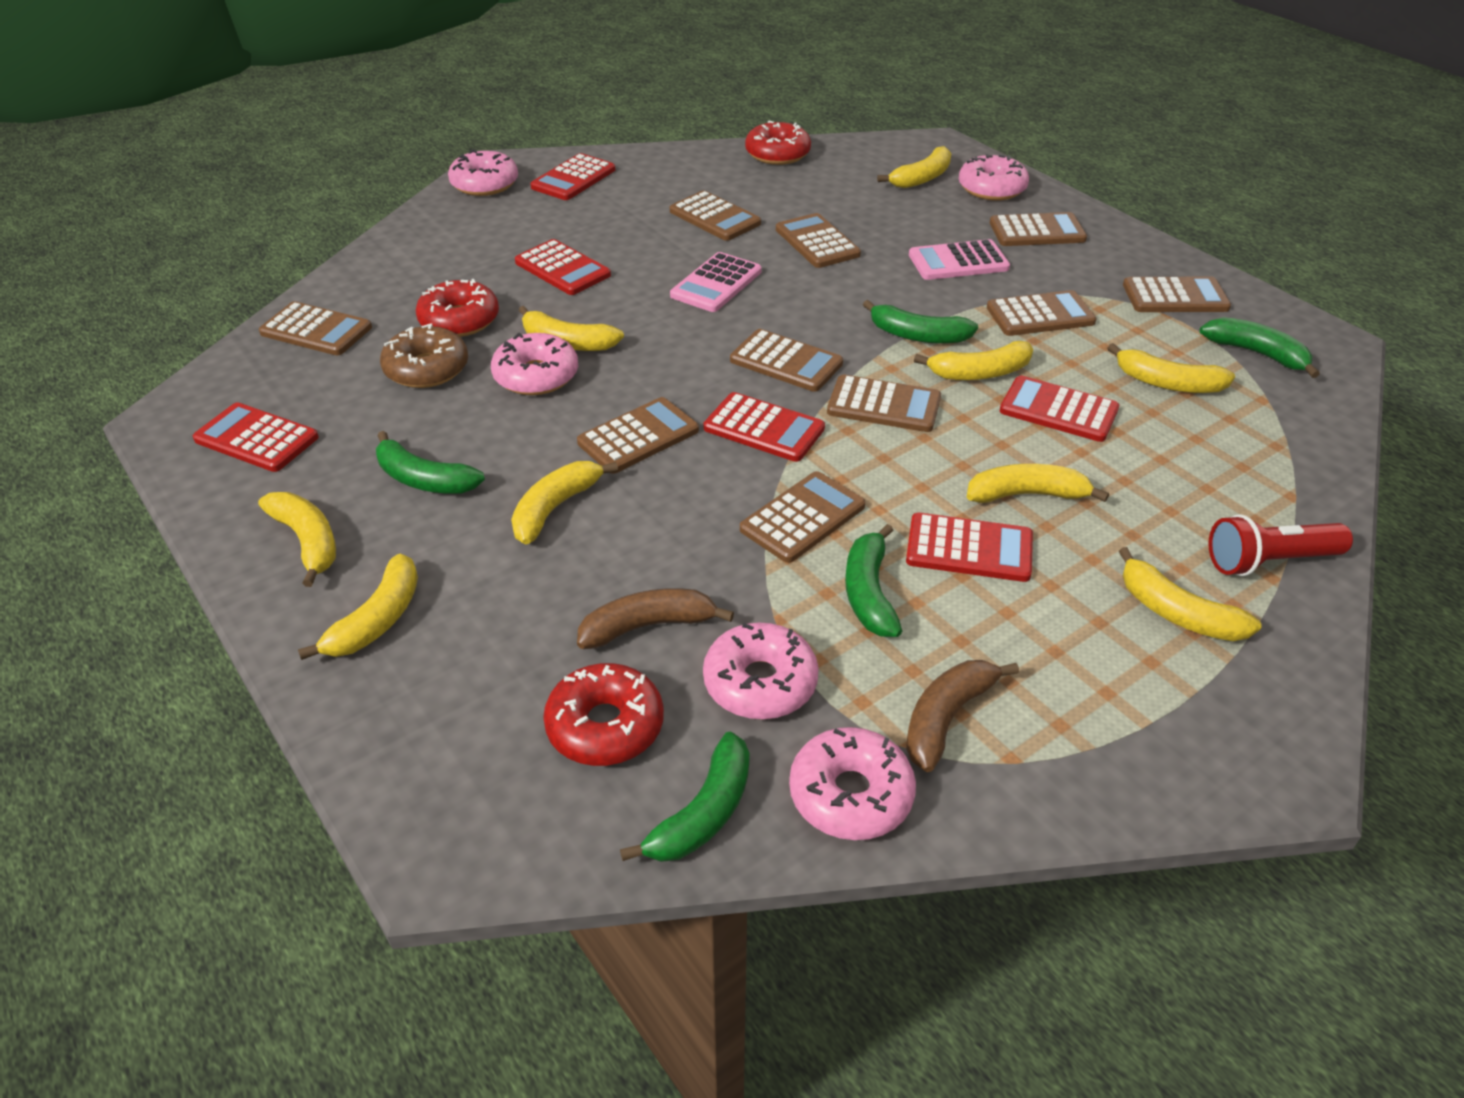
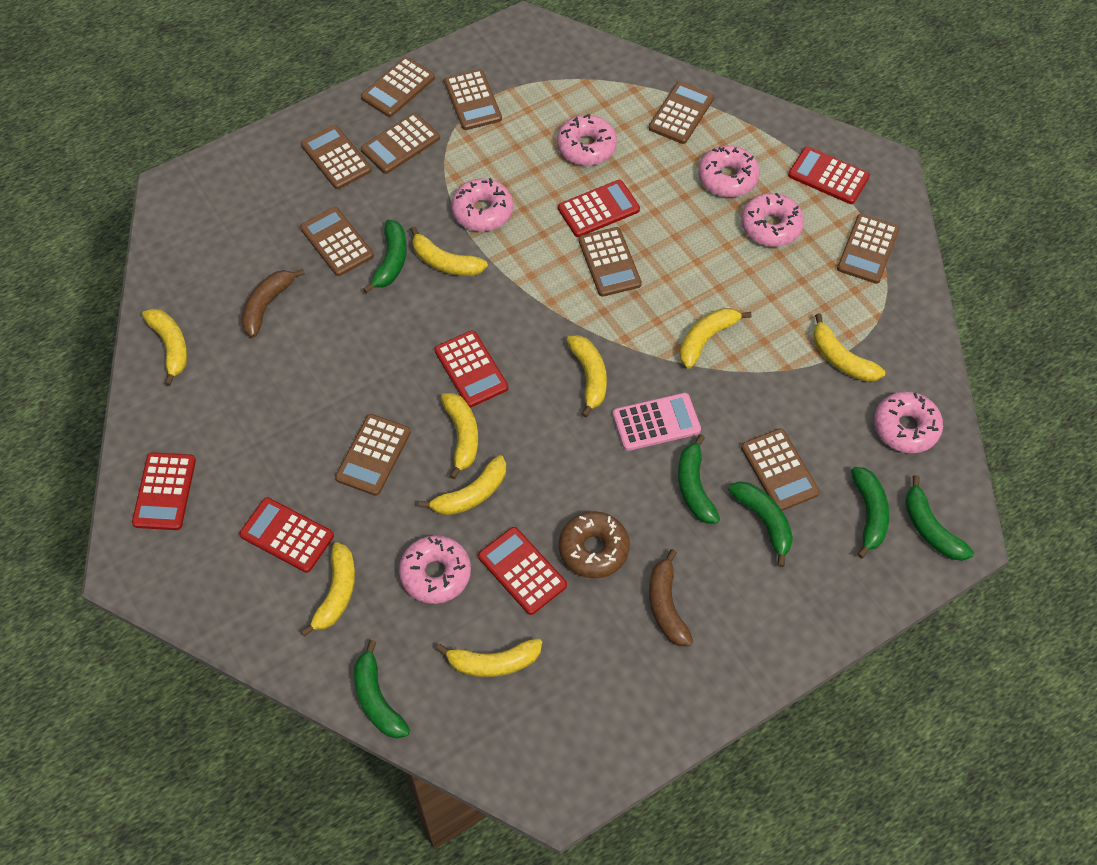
green banana: [376,431,485,494] [620,732,749,862] [845,524,902,637] [863,300,978,344] [1200,317,1320,378] = 5 -> [354,640,410,738] [363,220,407,293] [678,434,720,524] [728,481,793,567] [851,467,889,558] [905,475,974,561] = 6
pink calculator: [670,252,762,312] [909,239,1010,280] = 2 -> [613,393,701,451] = 1
pink donut: [448,149,518,196] [491,333,578,395] [703,623,819,719] [789,727,916,840] [959,154,1029,201] = 5 -> [399,536,471,604] [451,178,513,231] [557,114,617,166] [698,145,760,197] [741,193,804,246] [874,391,943,453] = 6
red donut: [416,279,499,337] [543,663,664,766] [745,121,811,165] = 3 -> none = 0
red flashlight: [1208,514,1353,576] = 1 -> none = 0

